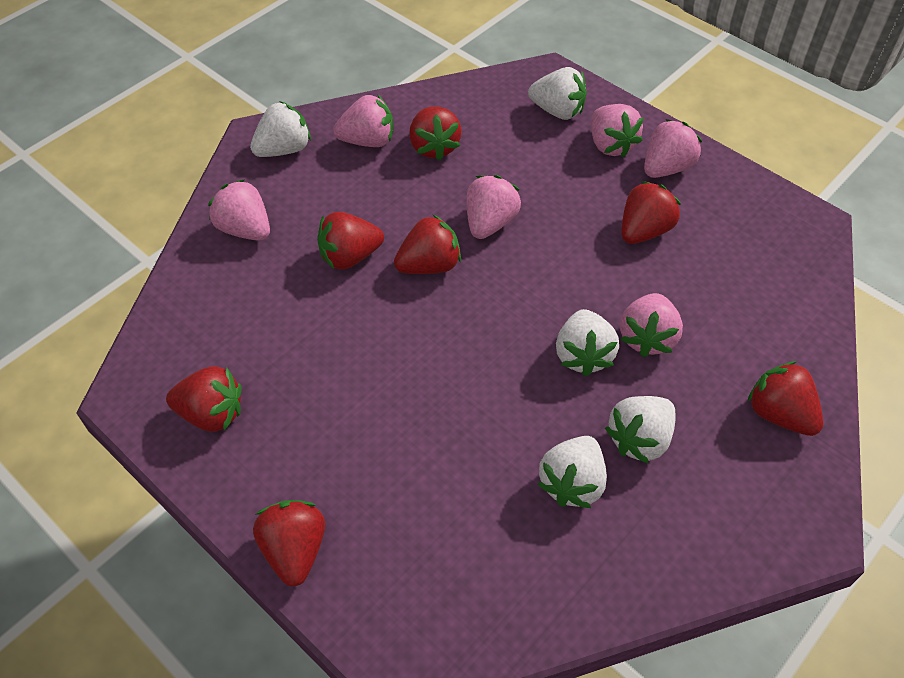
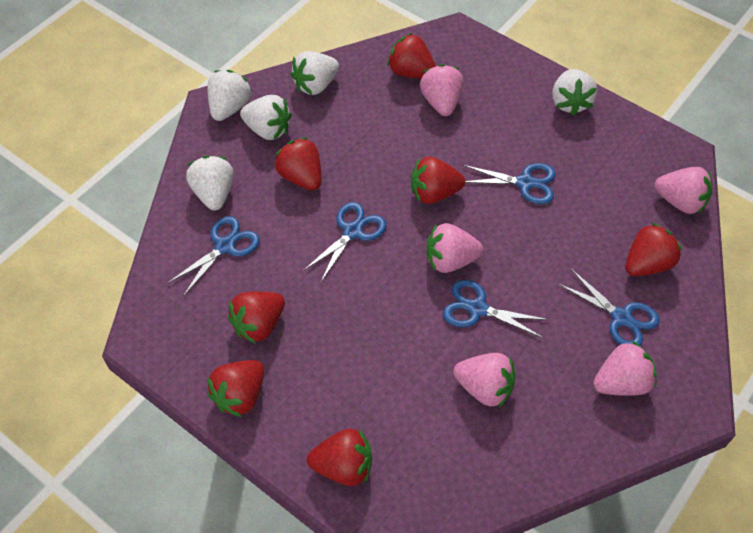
blue scissors: none = 0 -> [168,216,260,296] [303,202,386,282] [443,280,549,338] [463,163,556,205] [558,269,659,346] = 5
pink strawberry: [208,179,270,241] [333,94,393,147] [467,175,521,239] [591,104,644,158] [620,293,683,357] [644,119,702,178] = 6 -> [420,64,464,116] [427,223,483,273] [453,353,516,408] [593,341,657,396] [654,167,712,214] = 5

